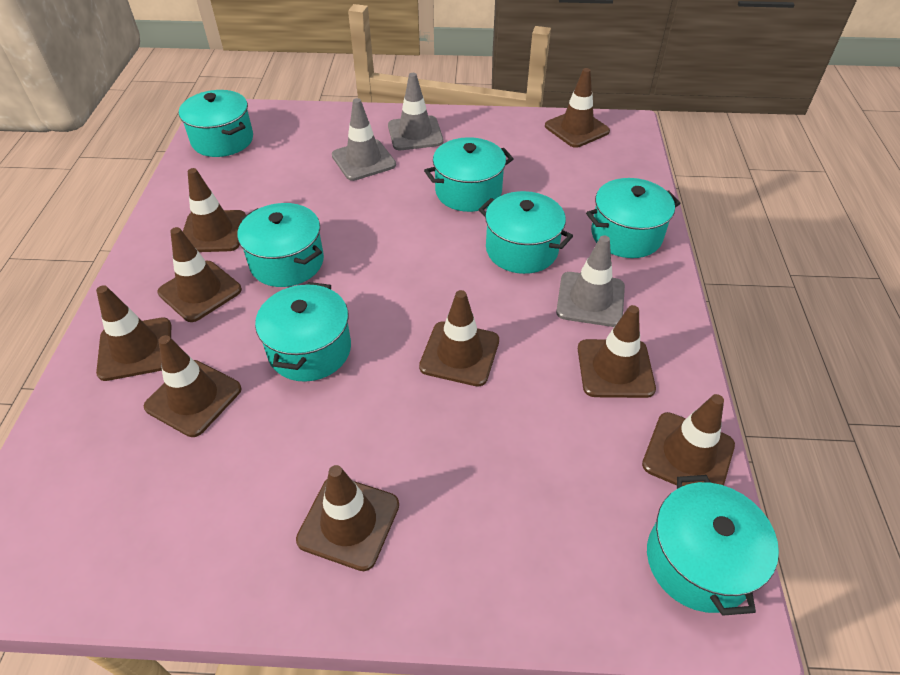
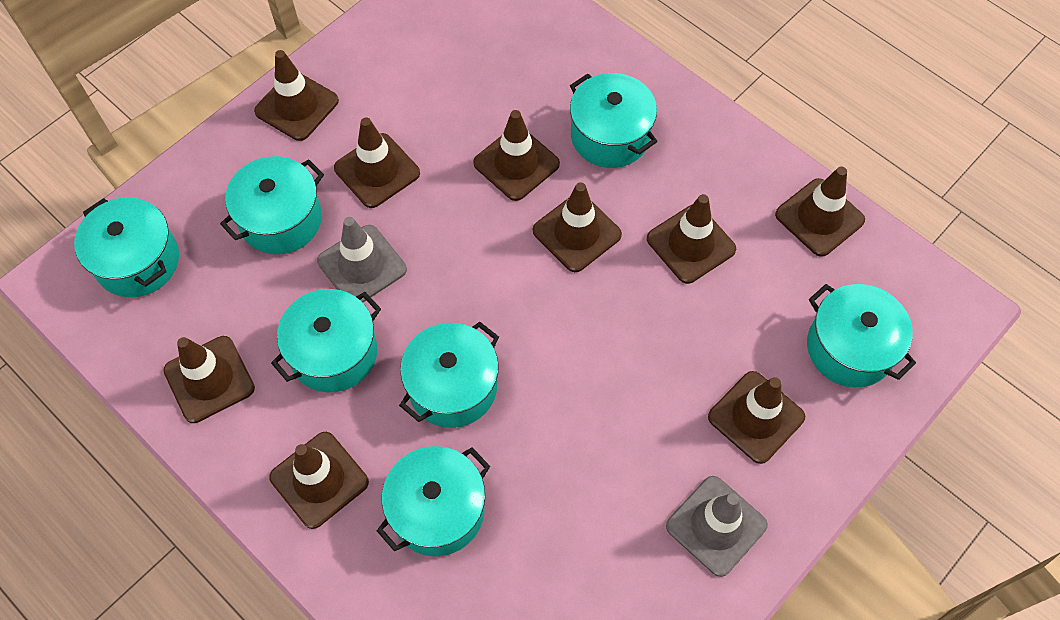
grey traffic cone: [332,98,396,181] [388,73,443,150] [556,235,625,327] = 3 -> [317,217,407,302] [666,476,768,577] = 2

